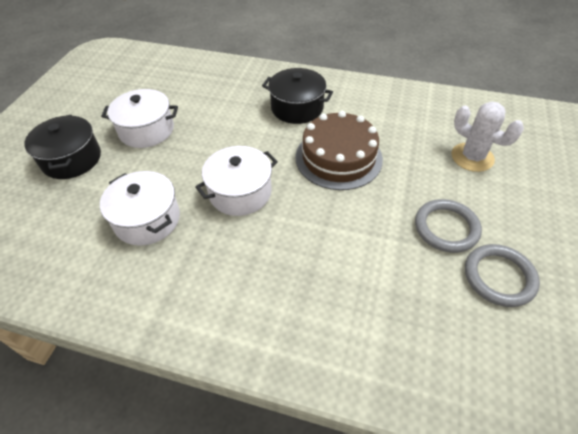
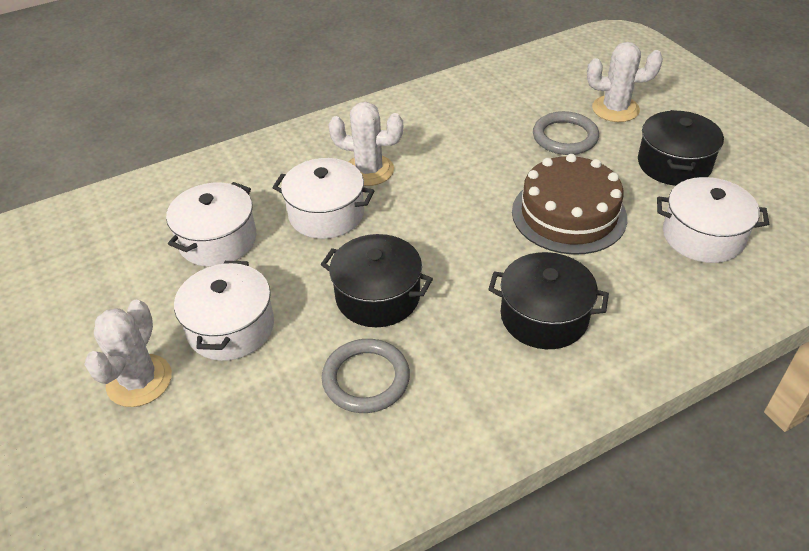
black pot: [24,115,101,179] [262,68,333,124] = 2 -> [321,234,433,327] [488,252,609,349] [638,110,724,186] = 3
white cactus: [451,101,524,172] = 1 -> [84,300,172,407] [329,102,403,186] [587,42,663,122] = 3
white pot: [100,171,180,246] [101,89,178,148] [195,146,278,216] = 3 -> [166,182,256,267] [174,261,274,361] [272,158,374,239] [657,177,769,263] = 4

